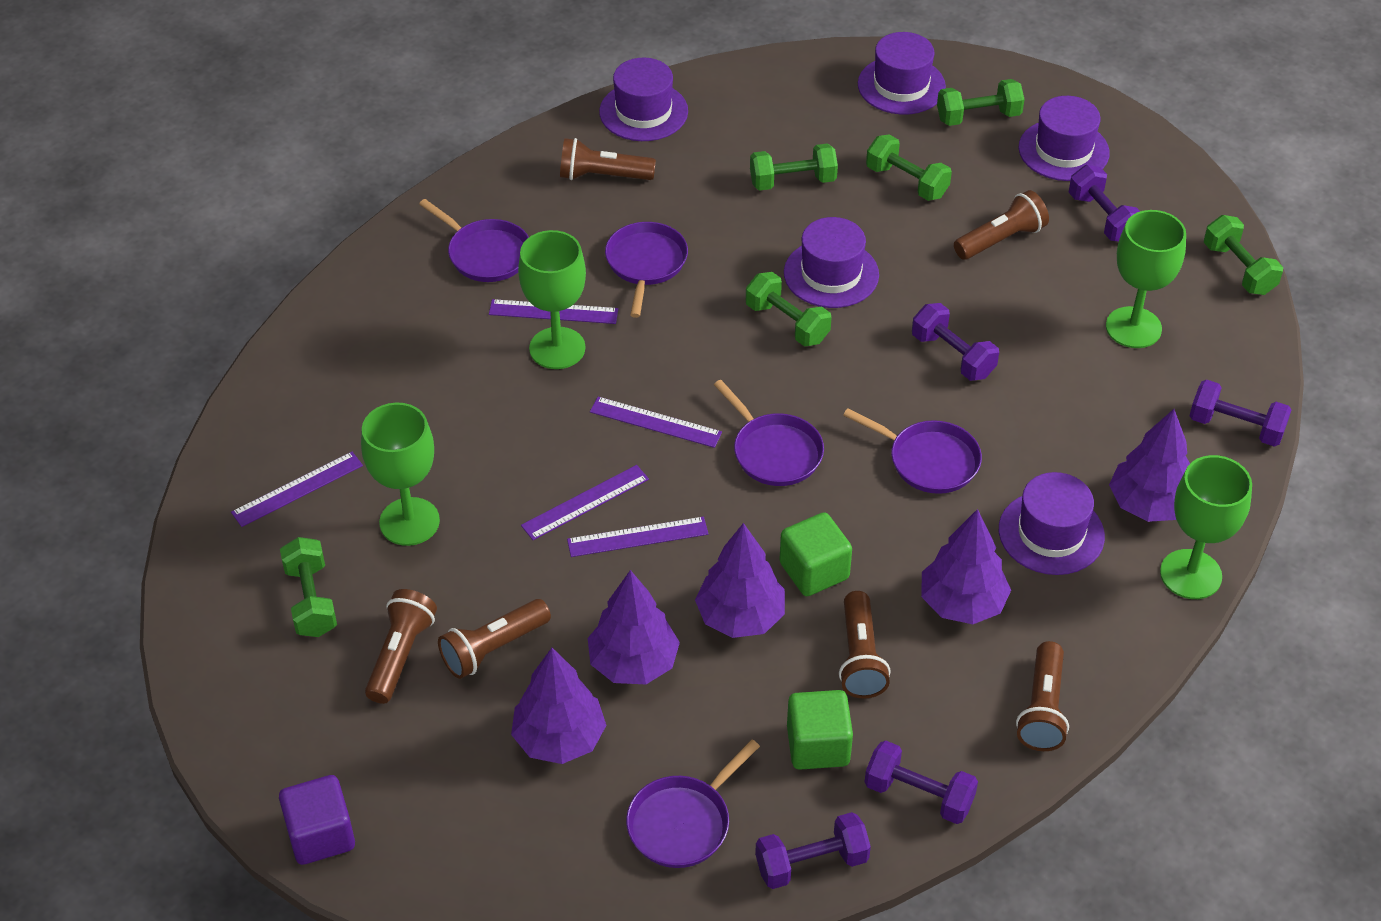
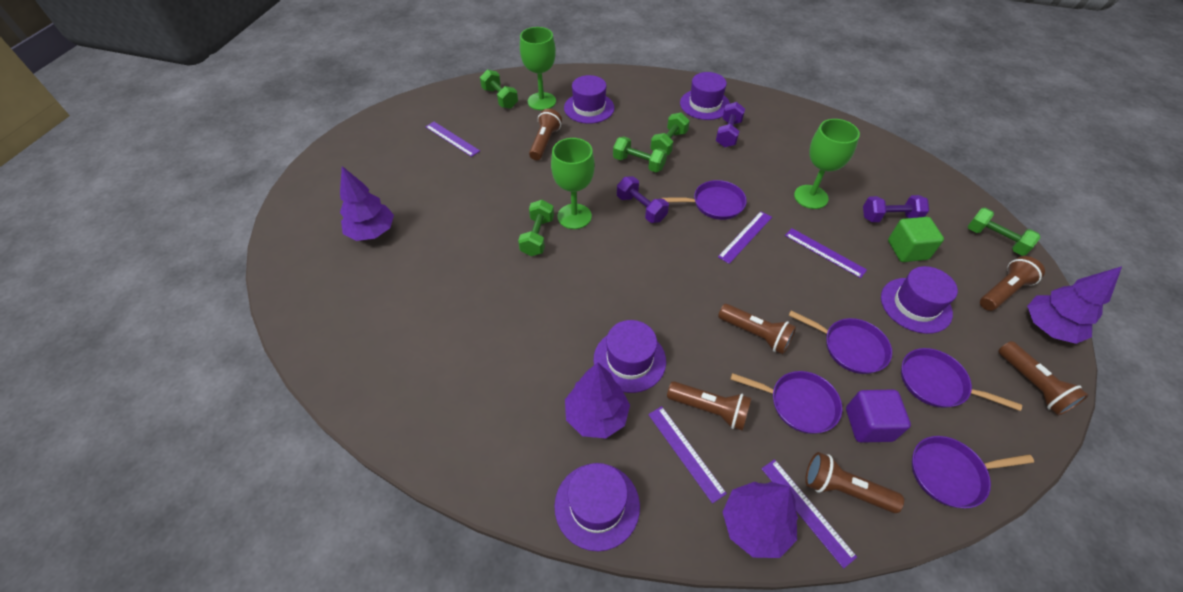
green cube: [779,512,852,596] [787,690,853,770] = 2 -> [888,217,944,262] = 1
green dumbbell: [280,537,337,637] [746,272,832,346] [750,143,838,191] [866,135,952,201] [937,79,1025,126] [1204,215,1283,295] = 6 -> [480,69,518,109] [518,200,554,256] [613,137,667,172] [650,113,690,155] [968,207,1041,256] = 5
green goblet: [361,403,440,546] [518,230,586,369] [1106,210,1186,348] [1160,455,1252,599] = 4 -> [520,27,556,110] [551,138,595,229] [794,119,860,209] = 3
purple dumbbell: [755,812,871,889] [865,741,978,824] [912,303,999,381] [1069,165,1140,242] [1189,380,1291,447] = 5 -> [617,177,669,223] [716,102,745,147] [863,195,929,222] = 3
purple tree: [511,648,606,764] [588,570,680,684] [695,523,785,638] [921,509,1011,624] [1109,409,1190,522] = 5 -> [340,166,394,241] [565,362,630,438] [723,482,798,558] [1027,266,1122,344] = 4

